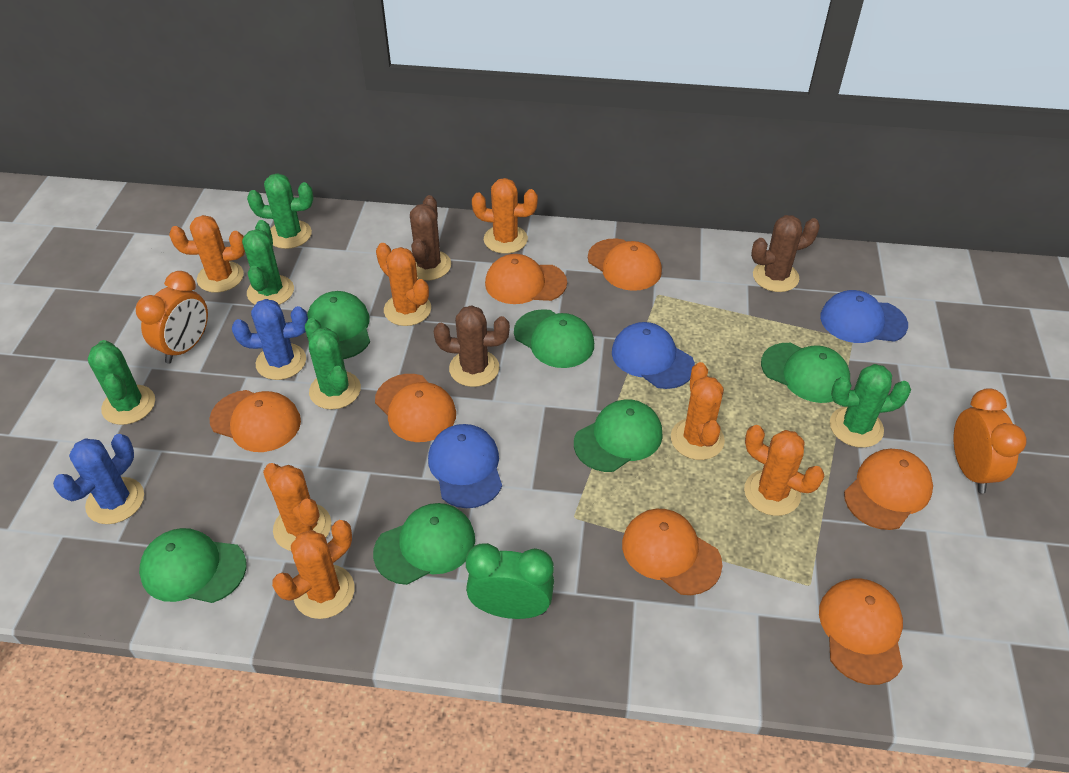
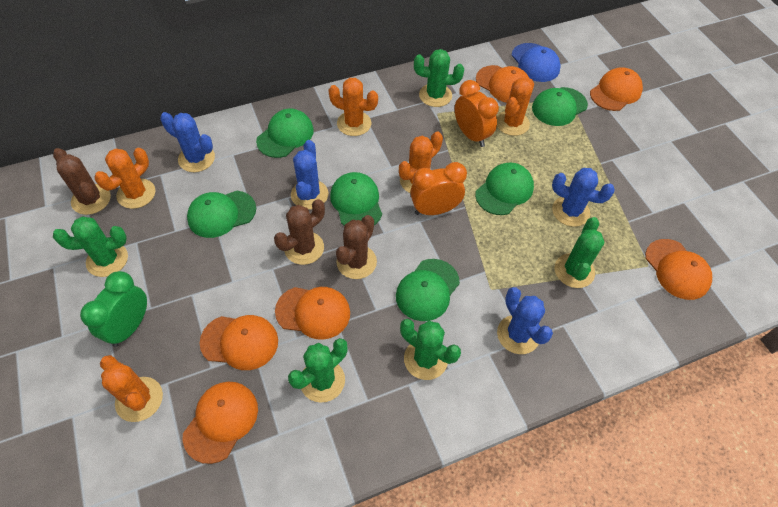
blue cactus: [53,434,144,524] [232,299,308,380] = 2 -> [160,112,215,172] [291,140,328,209] [497,287,553,354] [552,168,615,227] = 4
blue cap: [428,424,502,508] [612,322,695,389] [820,290,908,343] = 3 -> [511,43,561,82] = 1
orange cactus: [169,215,245,293] [263,463,331,551] [272,520,355,619] [376,243,431,326] [472,178,538,254] [671,362,725,460] [744,425,824,516] = 7 -> [94,148,156,209] [100,355,163,422] [328,78,378,136] [399,131,443,193] [497,78,534,136] = 5
orange cap: [209,390,301,452] [375,374,456,442] [485,254,567,304] [588,239,662,291] [622,509,722,595] [819,578,903,685] [844,449,933,530] = 7 -> [183,382,258,464] [200,315,278,370] [275,287,350,340] [476,65,530,103] [590,67,643,111] [645,239,712,300] = 6

